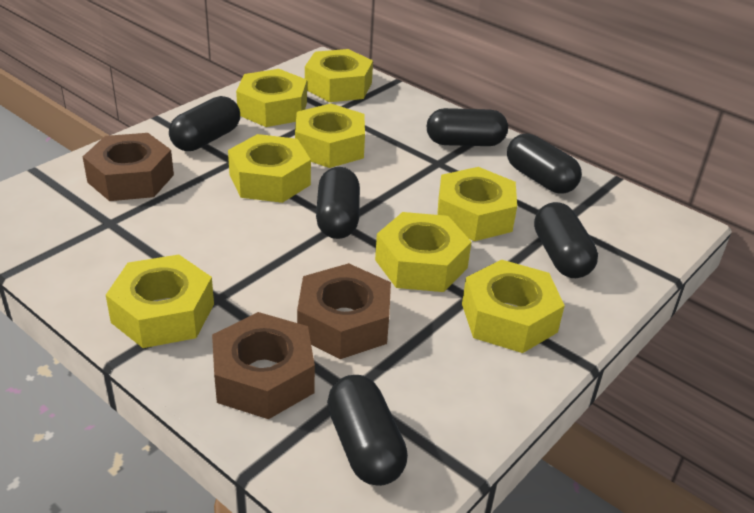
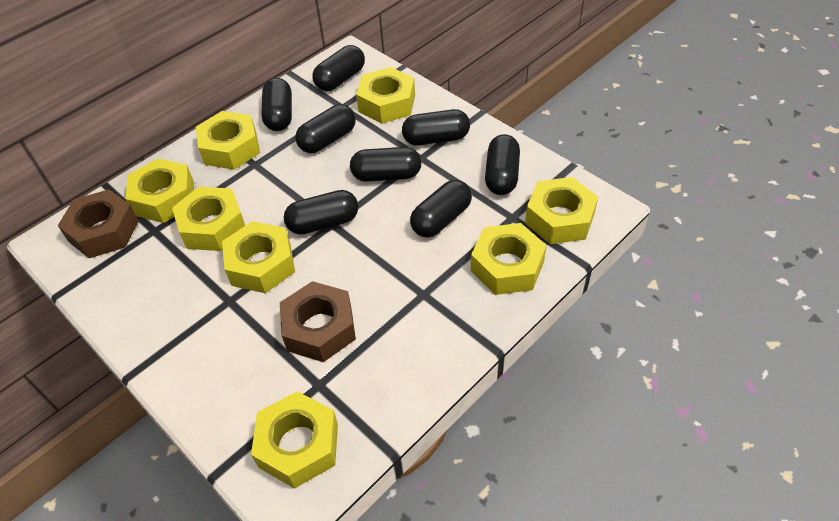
black capsule: [169,96,240,151] [316,167,360,239] [327,375,408,486] [427,108,508,146] [507,134,582,194] [534,202,598,278] = 6 -> [262,78,292,131] [284,190,358,235] [295,104,356,153] [312,45,365,91] [350,147,422,182] [402,109,470,145] [410,180,472,238] [485,134,520,195] = 8
brown nut: [83,133,174,201] [212,312,315,419] [297,263,391,359] = 3 -> [58,189,139,258] [280,281,356,362] = 2

